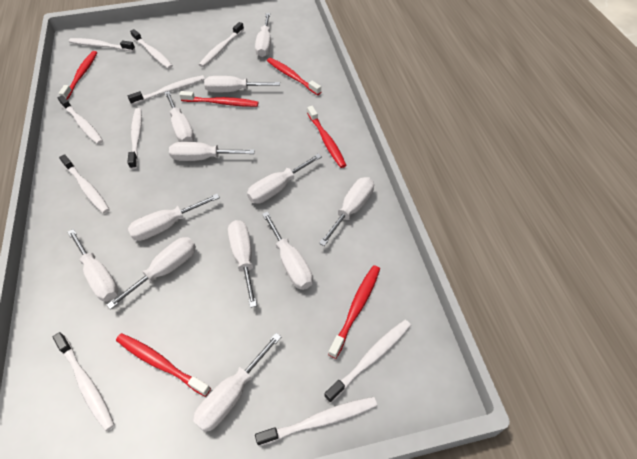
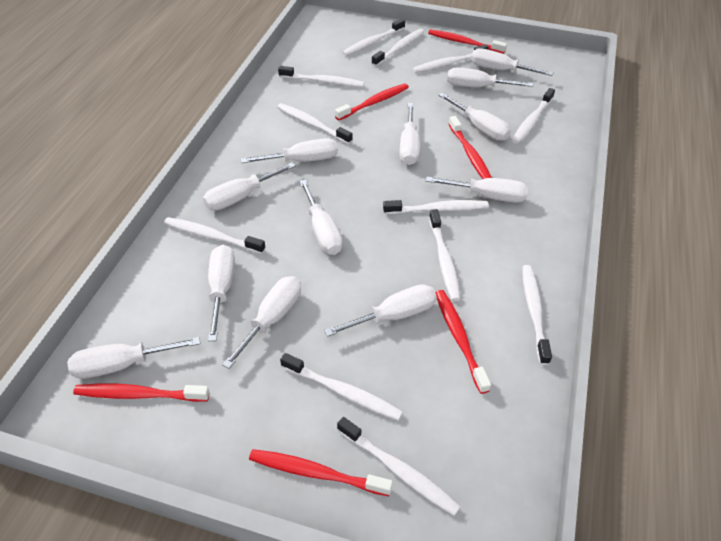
white toothbrush: [53,332,115,431] [58,95,103,144] [59,154,110,214] [69,38,135,51] [127,108,142,169] [128,75,205,105] [130,29,173,69] [199,22,244,67] [255,397,377,446] [324,320,411,403] = 10 -> [164,217,266,254] [277,103,353,144] [278,66,364,87] [280,353,403,421] [337,417,461,516] [342,19,405,56] [371,29,424,66] [383,200,489,214] [412,44,489,73] [429,209,461,301] [512,88,555,144] [522,265,552,365] = 12

